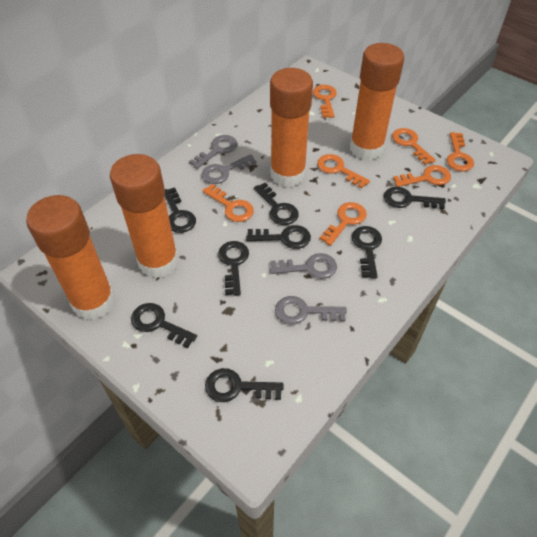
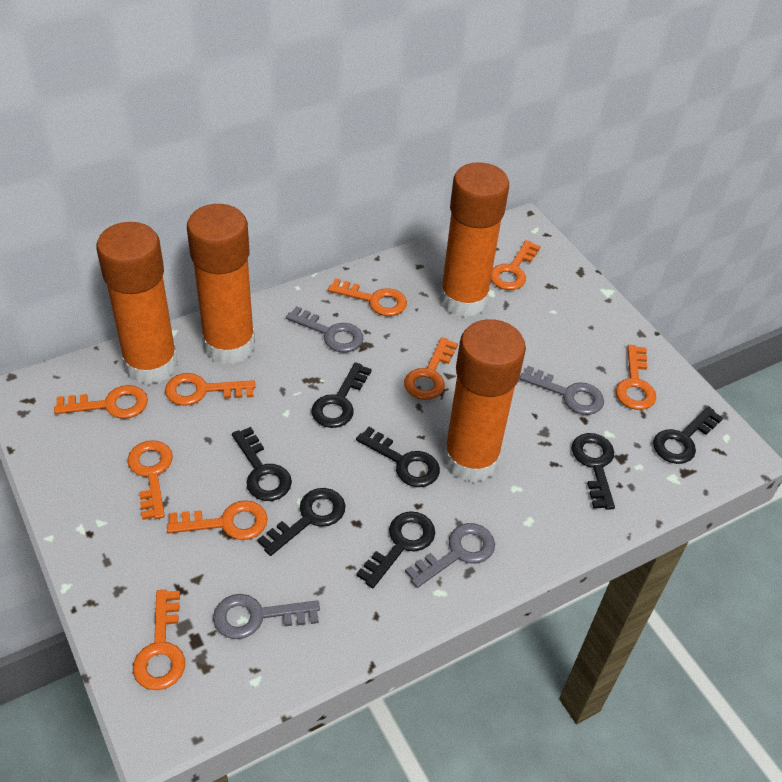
black key: [131,303,197,348] [164,187,196,233] [205,368,284,402] [218,241,249,296] [246,225,311,249] [254,183,299,225] [352,226,382,279] [384,187,446,209] = 8 -> [232,427,292,501] [257,488,346,556] [311,362,372,428] [356,427,440,487] [356,511,435,588] [571,433,615,510] [653,407,723,464] = 7
orange key: [202,184,254,222] [313,85,337,118] [317,154,370,189] [319,202,367,246] [392,128,436,165] [393,165,451,187] [447,132,474,172] = 7 -> [54,385,148,419] [127,440,173,520] [133,590,185,690] [165,373,255,406] [167,500,268,540] [328,278,407,316] [404,337,458,400] [491,240,541,290] [616,345,656,410] = 9

